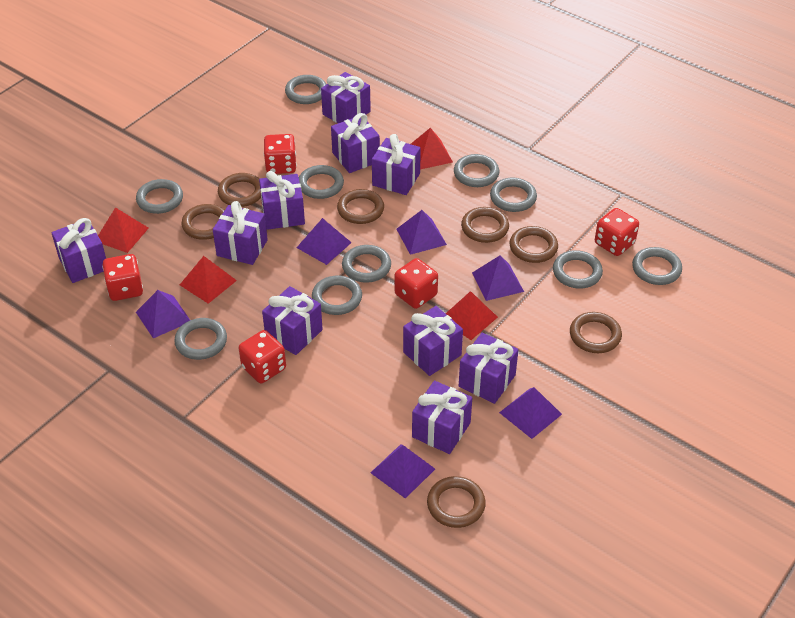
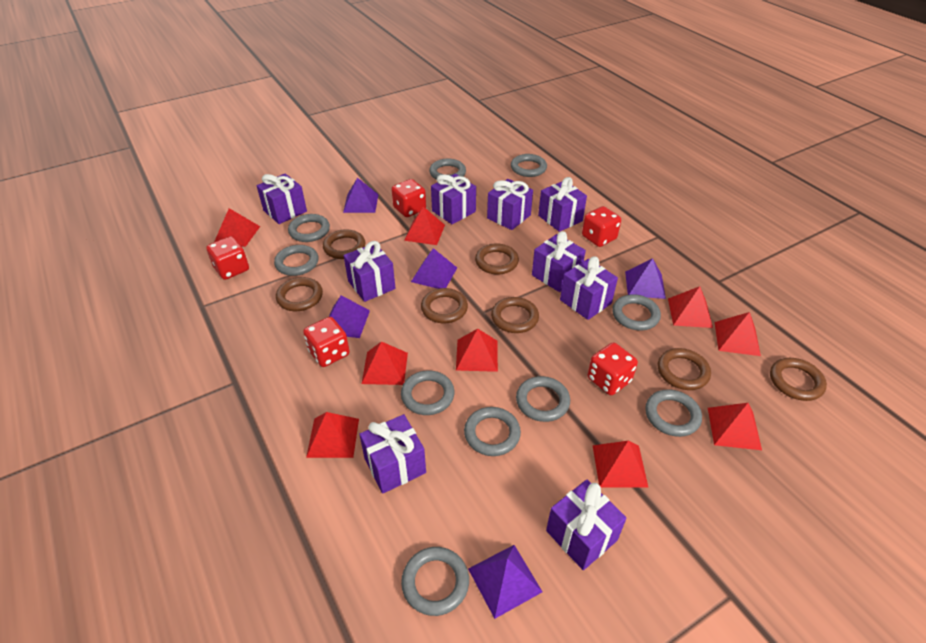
purple gift: [51,218,106,283] [213,201,268,265] [259,171,305,230] [262,286,323,355] [321,72,371,123] [331,113,380,173] [372,134,421,195] [403,306,463,376] [412,381,472,454] [459,333,518,404] = 10 -> [257,174,307,224] [344,241,396,302] [359,414,426,494] [431,174,476,224] [487,179,533,230] [532,231,586,292] [538,177,587,232] [546,480,627,570] [560,257,618,320] = 9
purple pyramid: [136,290,190,338] [296,218,352,265] [371,444,435,499] [396,210,447,255] [472,255,524,301] [499,387,562,439] = 6 -> [329,295,370,338] [343,177,379,213] [411,248,457,289] [468,545,542,619] [625,258,666,299] = 5
red pyramid: [98,207,149,253] [180,256,237,304] [411,128,453,170] [445,291,498,340] = 4 -> [214,208,260,247] [306,412,359,458] [362,341,408,385] [404,206,445,245] [456,329,498,372] [592,441,648,487] [668,286,713,328] [708,403,762,450] [715,312,761,356] = 9

